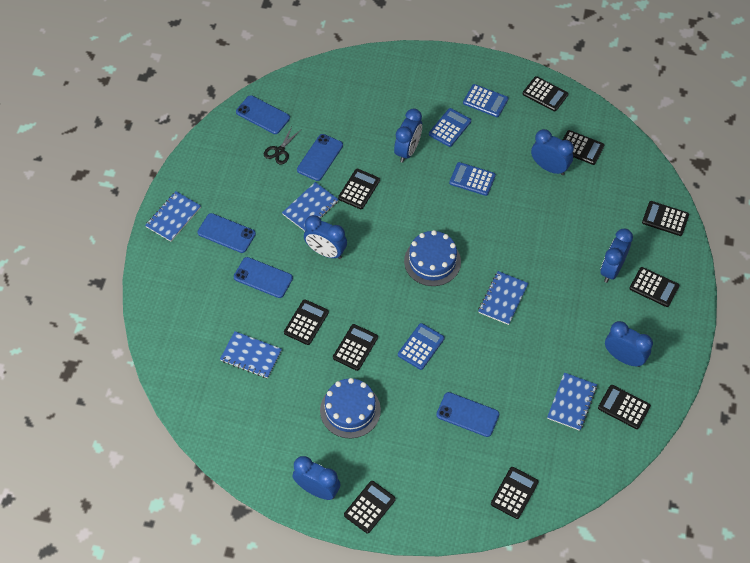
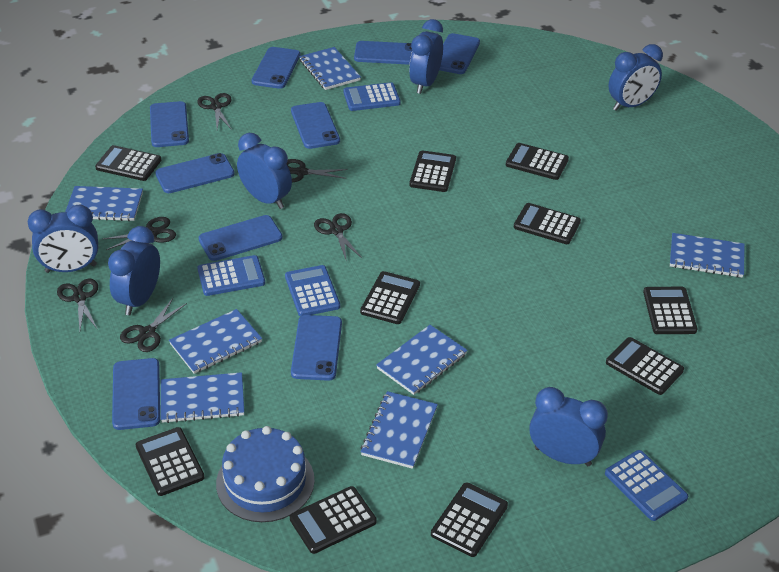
black scissors: [264,126,301,165] = 1 -> [57,278,98,331] [103,217,176,250] [120,298,187,352] [197,93,232,130] [287,159,348,182] [314,213,362,262] = 6
blue cake: [320,378,381,438] [404,230,461,286] = 2 -> [216,426,315,522] = 1
blue notebook: [145,191,201,242] [220,331,282,378] [282,182,339,231] [478,271,528,325] [547,372,597,431] = 5 -> [65,186,143,221] [161,372,244,423] [169,309,262,374] [299,47,361,90] [360,391,438,469] [376,325,468,395] [670,233,745,278] = 7
blue phone: [197,213,256,253] [234,257,293,298] [236,95,290,134] [297,134,343,181] [436,392,499,437] = 5 -> [112,358,160,430] [150,101,189,147] [155,153,235,193] [198,215,282,261] [251,47,300,89] [291,102,340,149] [291,315,342,381] [354,41,412,65] [439,33,480,74] = 9

